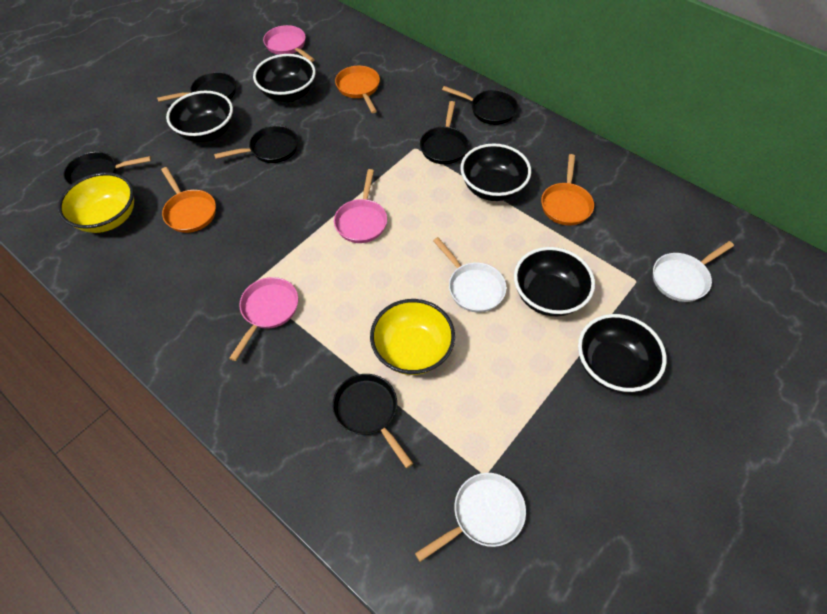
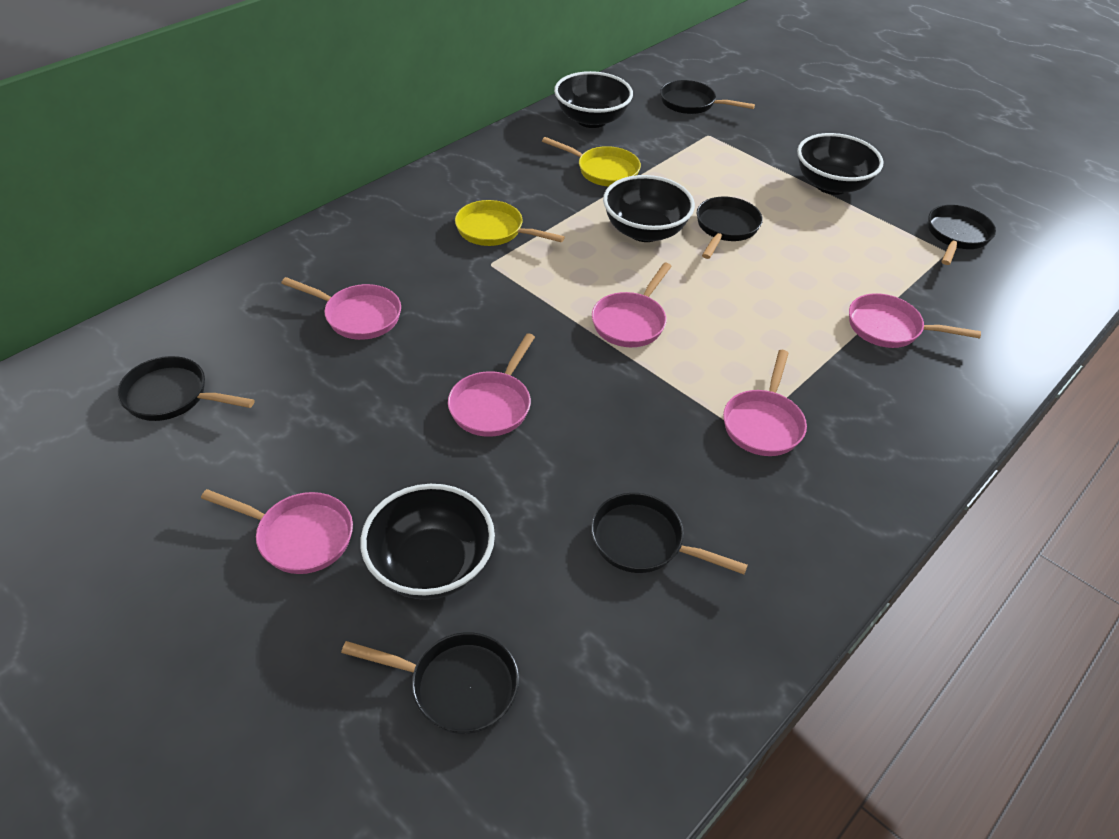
black bowl: [166,91,233,142] [253,54,316,102] [460,144,531,201] [514,247,595,316] [578,314,666,392] = 5 -> [360,484,495,600] [554,71,633,128] [603,175,695,242] [797,133,884,195] = 4
orange pan: [161,167,216,233] [335,66,380,113] [541,154,594,226] = 3 -> none = 0
pink pan: [230,277,298,361] [263,25,315,62] [334,169,387,243] = 3 -> [201,489,353,574] [281,277,401,340] [448,333,535,437] [592,262,672,347] [723,350,807,456] [849,293,981,348] = 6
white pan: [415,473,526,562] [433,237,507,312] [653,241,734,302] = 3 -> none = 0
yellow bowl: [58,172,134,233] [370,299,455,375] = 2 -> none = 0
yellow pan: none = 0 -> [455,200,565,246] [542,137,641,186] = 2

